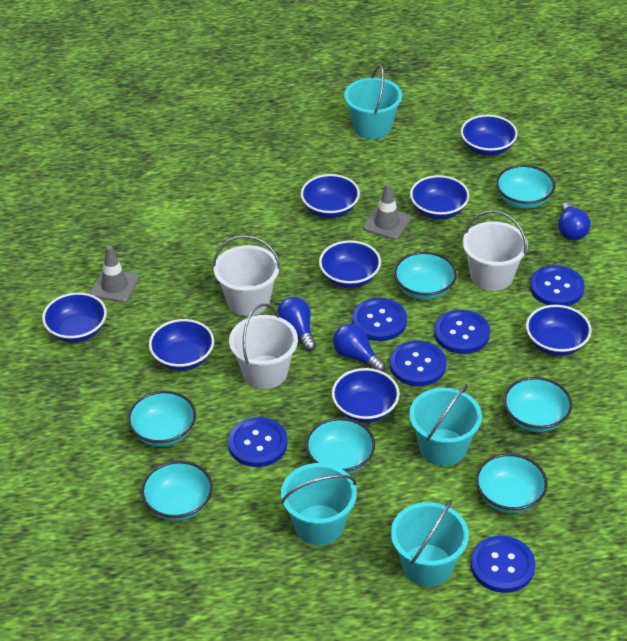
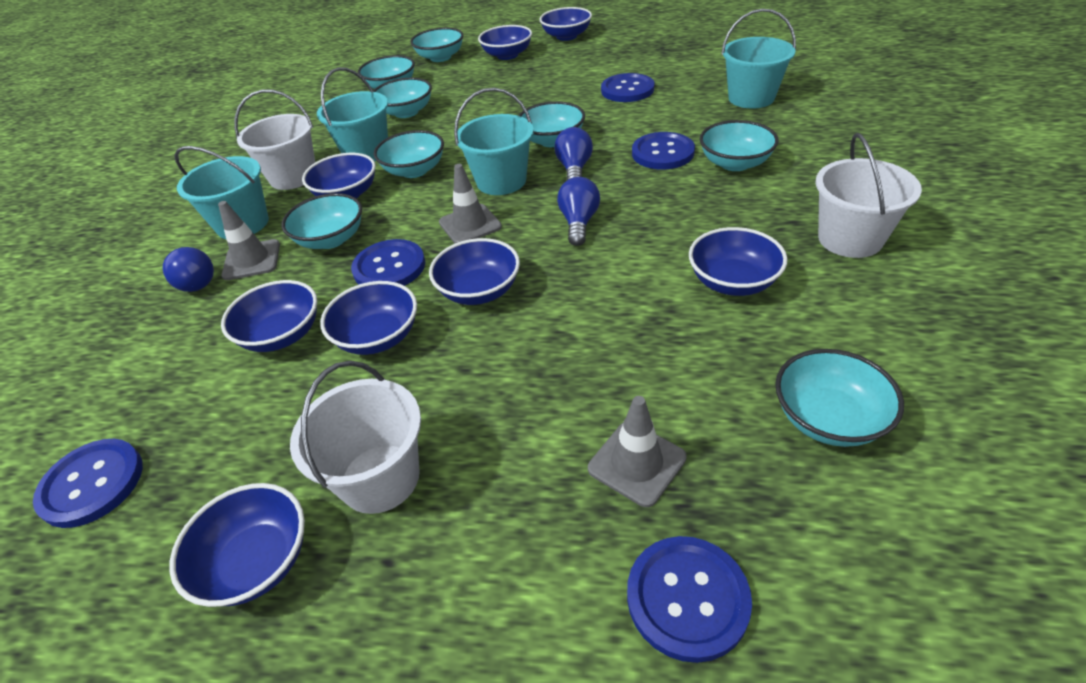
blue button: [228,417,288,467] [352,298,407,341] [390,341,446,386] [434,310,490,354] [470,536,535,593] [530,265,585,306] = 6 -> [33,439,143,528] [351,239,425,286] [601,73,654,102] [627,536,752,663] [632,132,695,169] = 5
grey traffic cone: [90,246,139,303] [363,183,411,240] = 2 -> [218,201,280,280] [439,164,502,243] [588,396,687,507] = 3
turquoise bowl: [127,391,196,447] [141,461,213,521] [305,418,375,474] [394,252,457,300] [475,453,548,513] [496,165,555,209] [503,377,572,432] = 7 -> [282,193,362,249] [358,55,415,89] [373,78,432,118] [374,130,444,178] [410,28,463,62] [519,101,585,147] [699,120,778,171] [775,349,904,447] = 8

